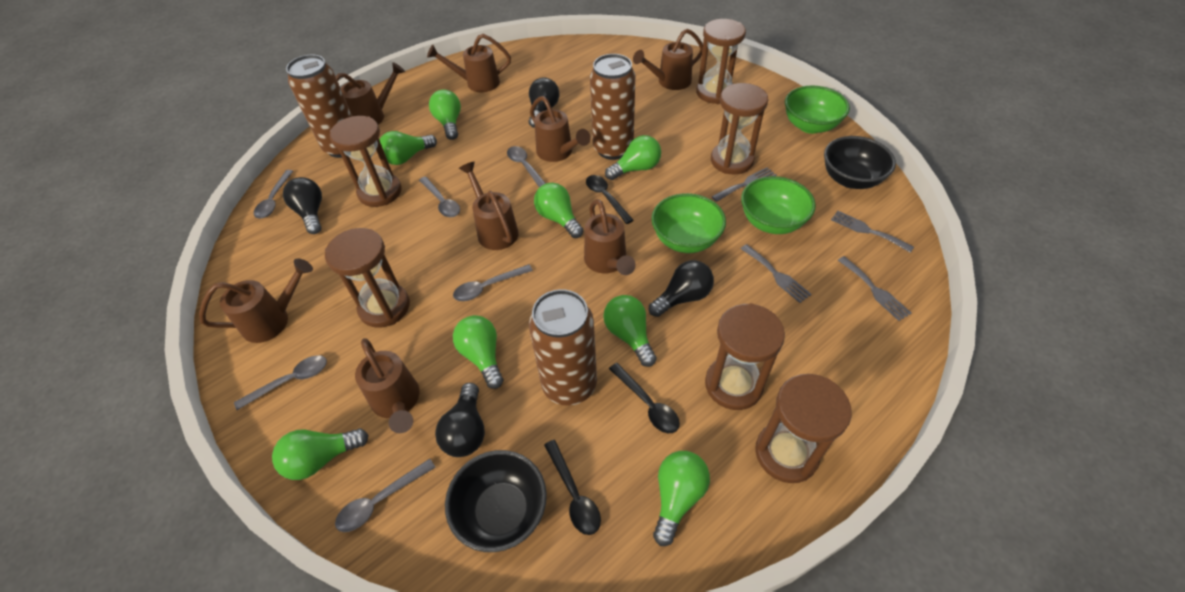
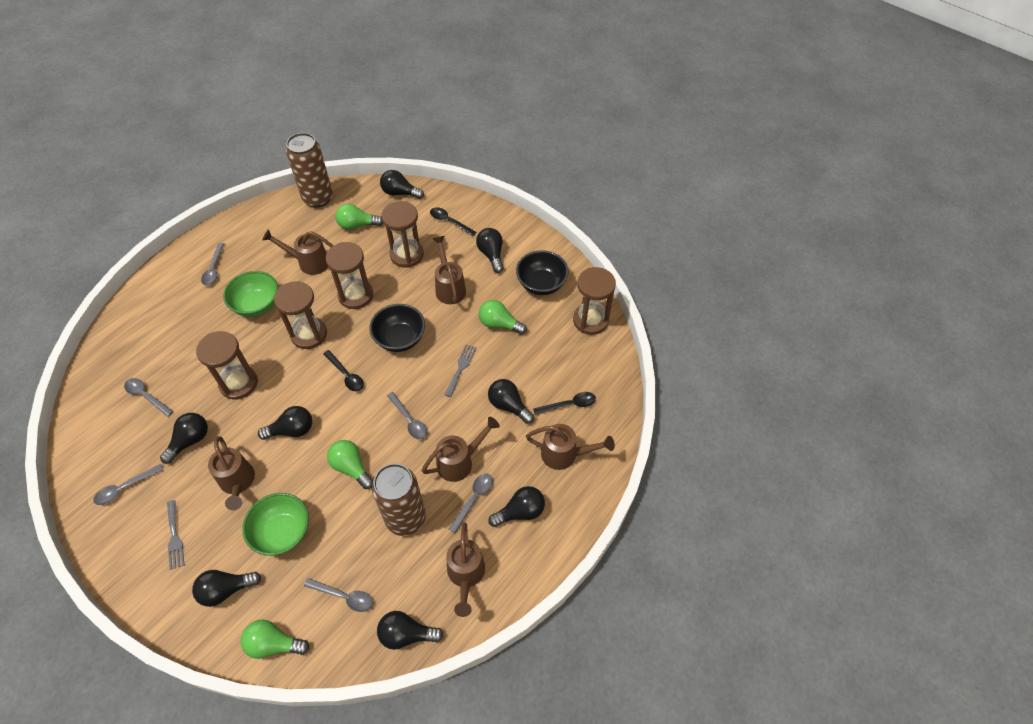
black light bulb: [283,177,322,234] [435,383,485,457] [529,77,560,128] [649,260,714,317] = 4 -> [160,413,208,464] [192,570,262,607] [258,406,312,440] [377,611,444,650] [380,170,424,199] [476,228,504,273] [488,379,534,424] [488,486,545,527] = 8
brown can: [286,55,352,158] [529,289,597,406] [590,54,635,160] = 3 -> [286,133,333,208] [372,463,426,536] = 2
brown hourglass: [325,228,410,328] [329,116,402,207] [696,19,746,104] [705,303,785,410] [711,83,768,174] [755,374,852,483] = 6 -> [196,331,258,399] [274,281,327,349] [326,242,373,309] [382,201,424,268] [573,267,616,335] = 5
brown watering can: [199,258,313,343] [336,62,405,125] [355,338,420,433] [427,34,511,92] [459,162,519,250] [530,96,591,162] [584,199,636,275] [633,29,703,90] = 8 -> [208,436,255,510] [262,229,334,275] [422,417,500,482] [432,236,466,304] [446,523,485,617] [526,424,615,470] = 6
green bowl: [652,193,726,253] [741,176,816,234] [785,85,850,134] = 3 -> [223,271,278,317] [242,493,309,556] = 2
green light bulb: [272,428,369,480] [379,131,437,165] [429,89,461,140] [453,315,504,389] [534,183,584,238] [603,295,657,367] [605,135,661,180] [653,451,710,546] = 8 -> [241,620,309,659] [327,440,373,489] [335,204,383,230] [479,300,527,335] = 4
grey fork: [712,167,777,202] [740,244,812,303] [831,211,914,253] [838,256,911,321] = 4 -> [167,500,185,570] [445,344,477,397] = 2

